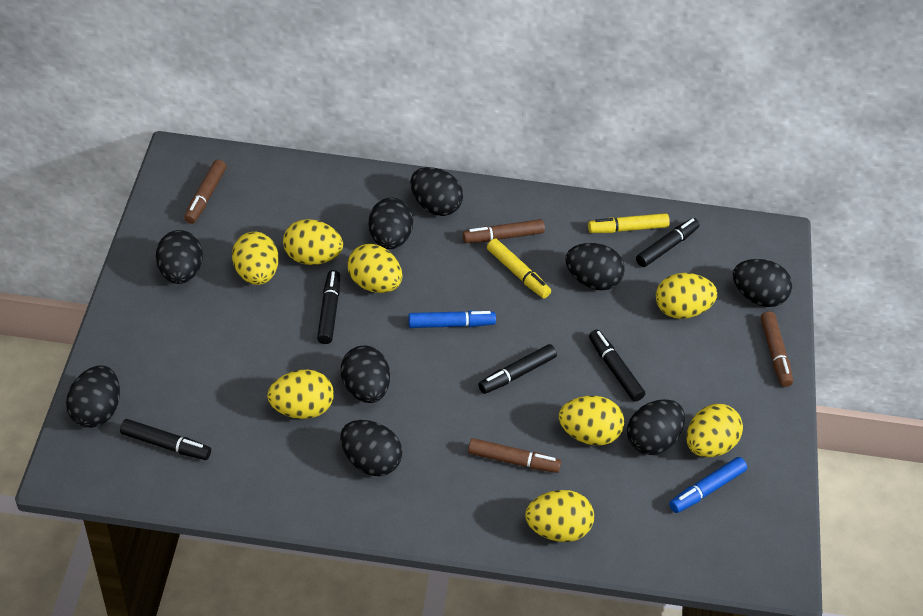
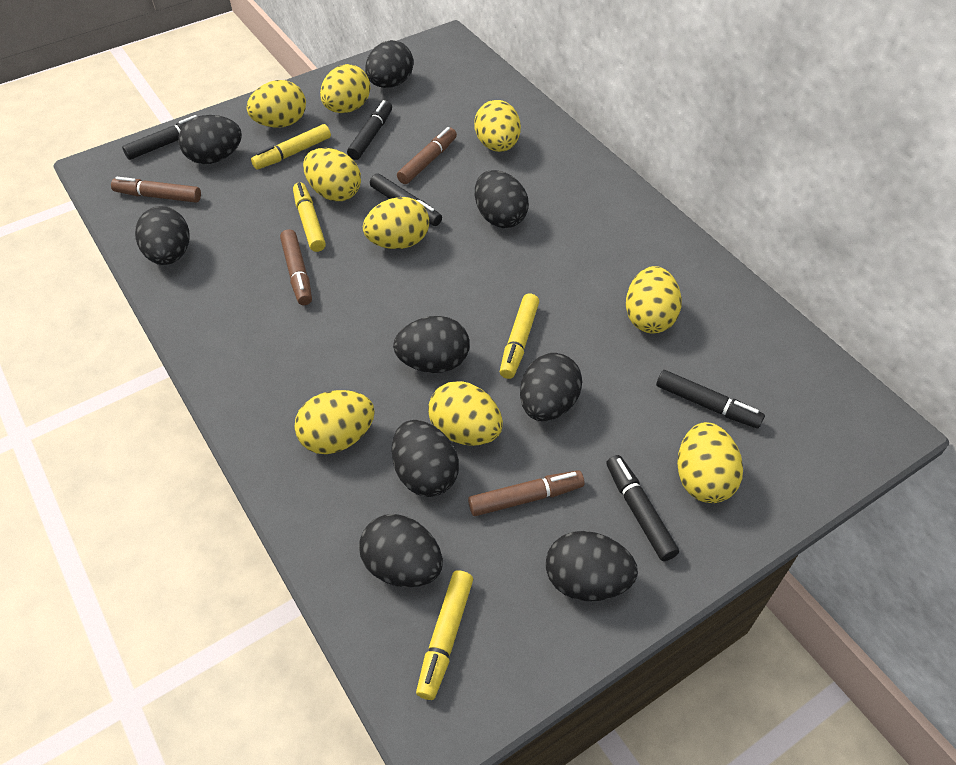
blue marker: [408,310,496,328] [669,457,747,513] = 2 -> none = 0
yellow egg: [232,232,279,285] [267,370,334,419] [283,219,343,265] [348,244,402,293] [525,490,594,542] [559,396,624,445] [656,273,717,319] [686,404,743,457] = 8 -> [247,80,306,128] [294,390,375,454] [303,148,361,201] [320,64,370,113] [363,197,429,249] [428,381,503,446] [474,100,521,152] [626,266,682,334] [677,422,743,503] = 9
yellow marker: [487,239,551,298] [588,213,670,233] = 2 -> [251,124,331,169] [293,182,326,252] [416,570,473,700] [500,293,539,379] = 4

